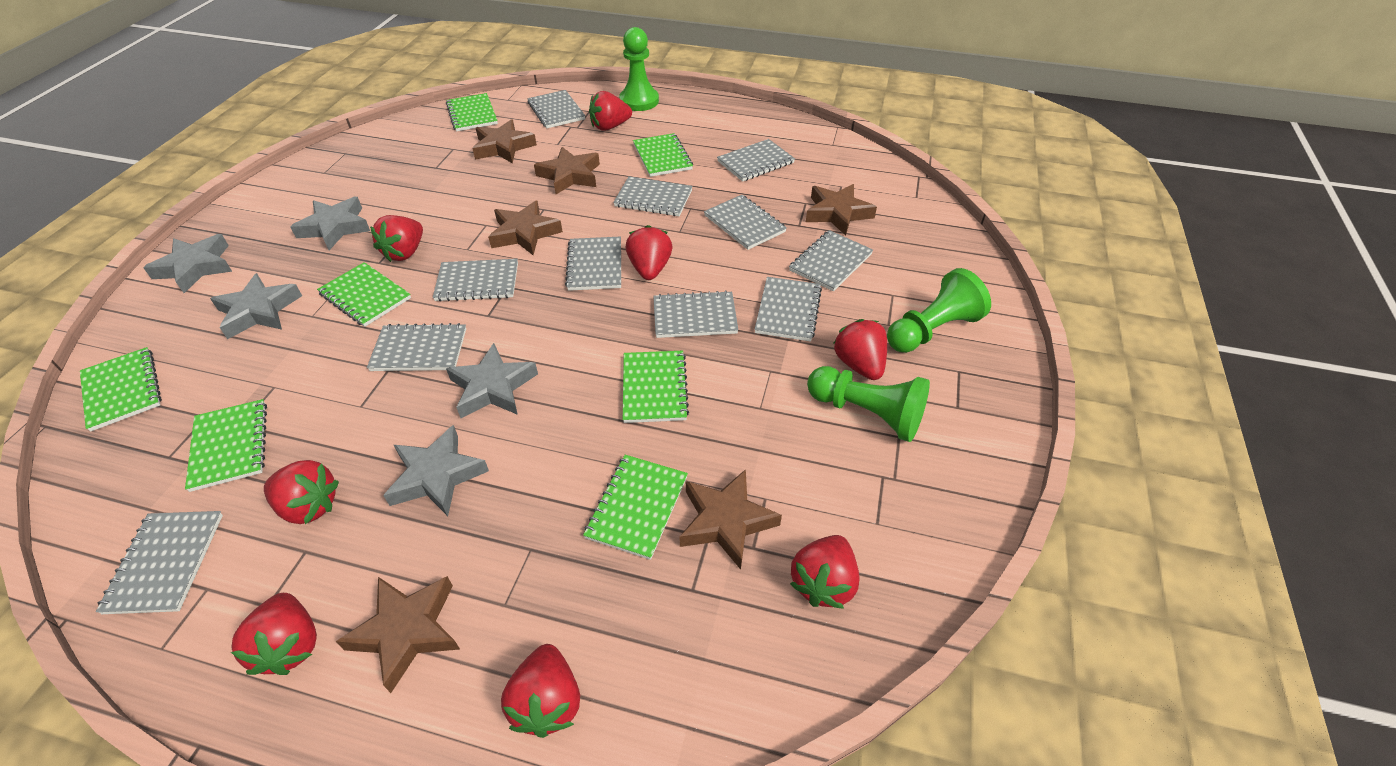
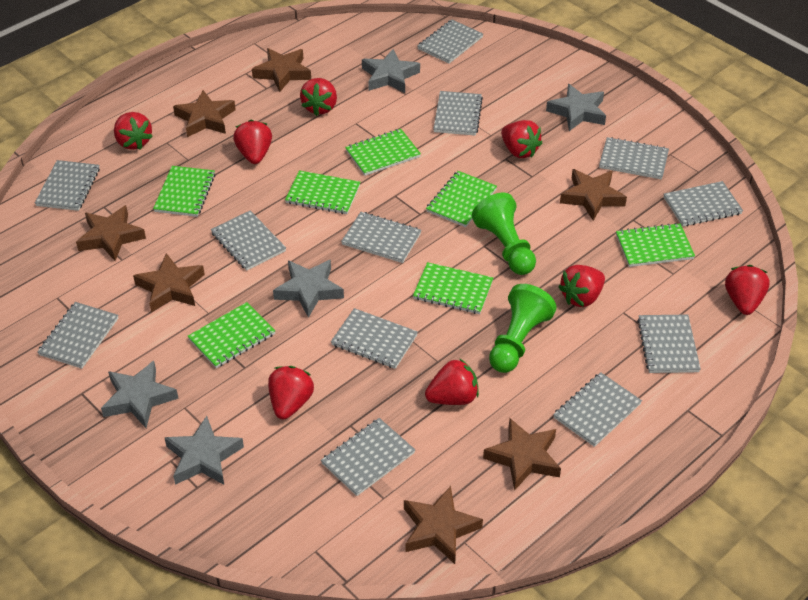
brown star: [336,576,460,693] [472,119,537,164] [488,200,563,255] [534,147,600,194] [680,469,782,570] [806,184,877,236] = 6 -> [76,205,146,261] [133,253,205,313] [173,90,236,137] [252,48,311,92] [404,486,483,564] [483,418,561,491] [560,169,627,221] = 7
green pawn: [619,27,659,111] [807,366,930,442] [887,268,991,353] = 3 -> [472,193,536,275] [489,284,557,373] = 2
grey notebook: [96,511,223,614] [367,323,466,371] [433,259,518,302] [527,90,585,128] [565,237,621,291] [613,176,692,216] [653,290,738,338] [704,195,787,250] [717,139,795,182] [754,277,822,341] [789,230,873,292] = 11 -> [35,160,100,211] [37,302,118,369] [211,210,286,271] [321,418,415,496] [331,308,418,369] [341,212,421,263] [418,20,483,64] [433,91,483,136] [553,372,642,447] [599,137,669,179] [637,315,701,373] [664,181,743,227] = 12

